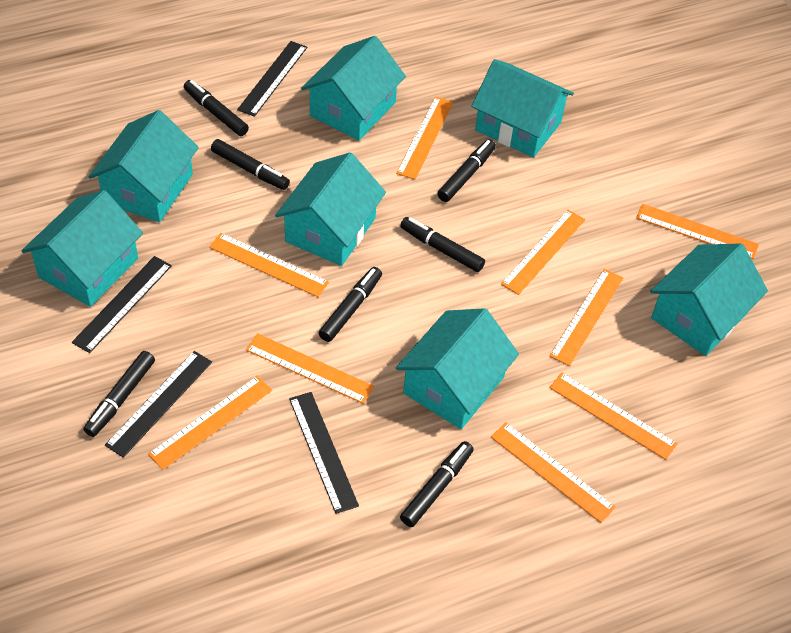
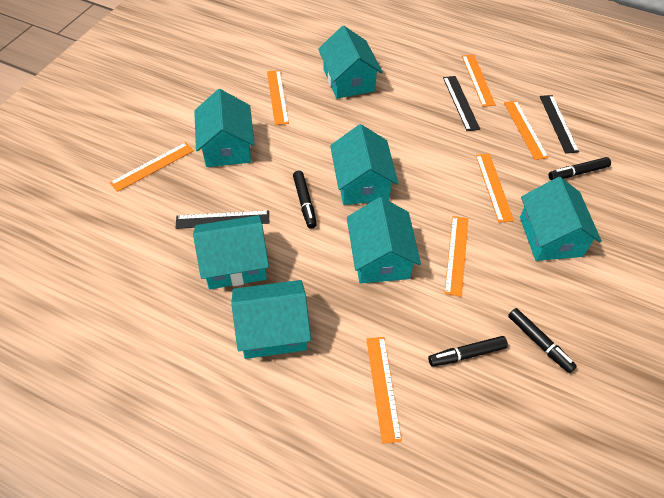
black marker: [83,351,155,437] [184,80,249,136] [211,139,290,190] [319,267,382,342] [400,217,485,272] [400,441,474,527] [438,139,496,202] = 7 -> [293,171,317,229] [428,336,508,367] [508,308,577,373] [548,157,611,180] = 4
black ruler: [72,256,172,353] [105,351,212,458] [237,41,307,117] [289,392,359,514] = 4 -> [176,211,269,229] [443,76,480,131] [540,95,579,153] = 3
orange ruler: [148,376,272,470] [209,233,329,297] [246,333,374,404] [396,97,453,179] [491,422,616,523] [501,210,585,295] [549,269,623,366] [549,372,678,460] [636,204,759,259] = 9 -> [110,142,194,192] [267,70,289,125] [366,337,402,444] [445,216,468,297] [462,55,496,107] [476,154,514,223] [504,101,549,160] = 7

